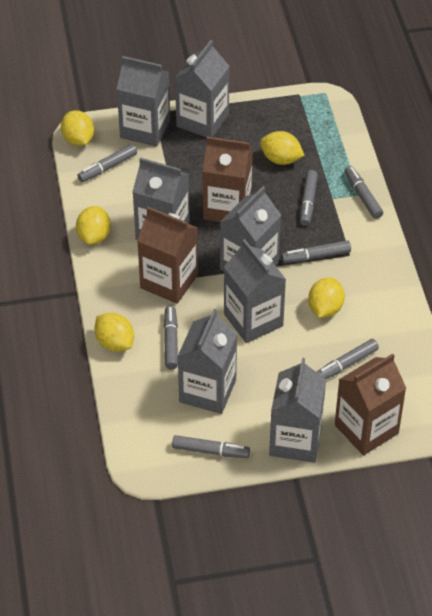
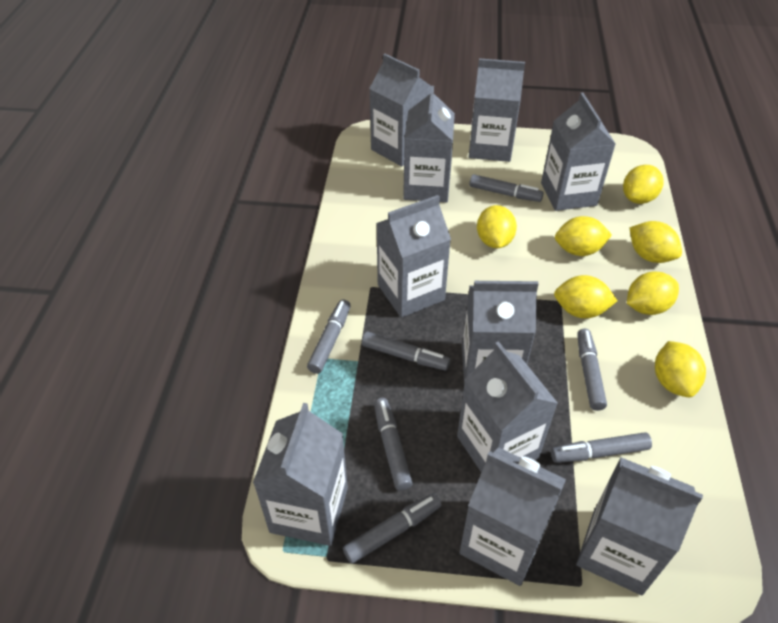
brown carton: [137,207,198,304] [202,136,253,222] [335,353,406,455] = 3 -> none = 0
grey carton: [116,56,170,147] [132,157,190,240] [175,40,229,138] [177,309,237,414] [220,186,281,271] [224,239,286,343] [269,358,326,463] = 7 -> [253,403,348,546] [369,54,431,166] [376,195,451,318] [403,86,455,202] [457,341,558,473] [459,447,566,586] [462,281,539,384] [469,58,525,162] [541,93,616,211] [576,457,703,595] = 10
yellow lemon: [61,110,94,146] [76,206,111,245] [95,313,134,351] [260,131,305,165] [308,277,345,318] = 5 -> [477,205,517,248] [554,275,618,318] [555,216,612,256] [623,165,664,204] [627,272,679,315] [629,221,682,263] [655,341,706,397] = 7

